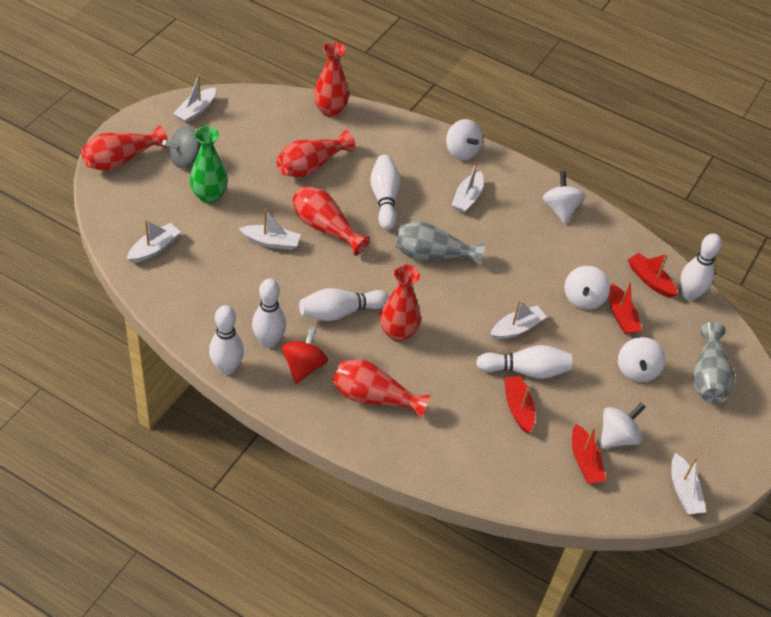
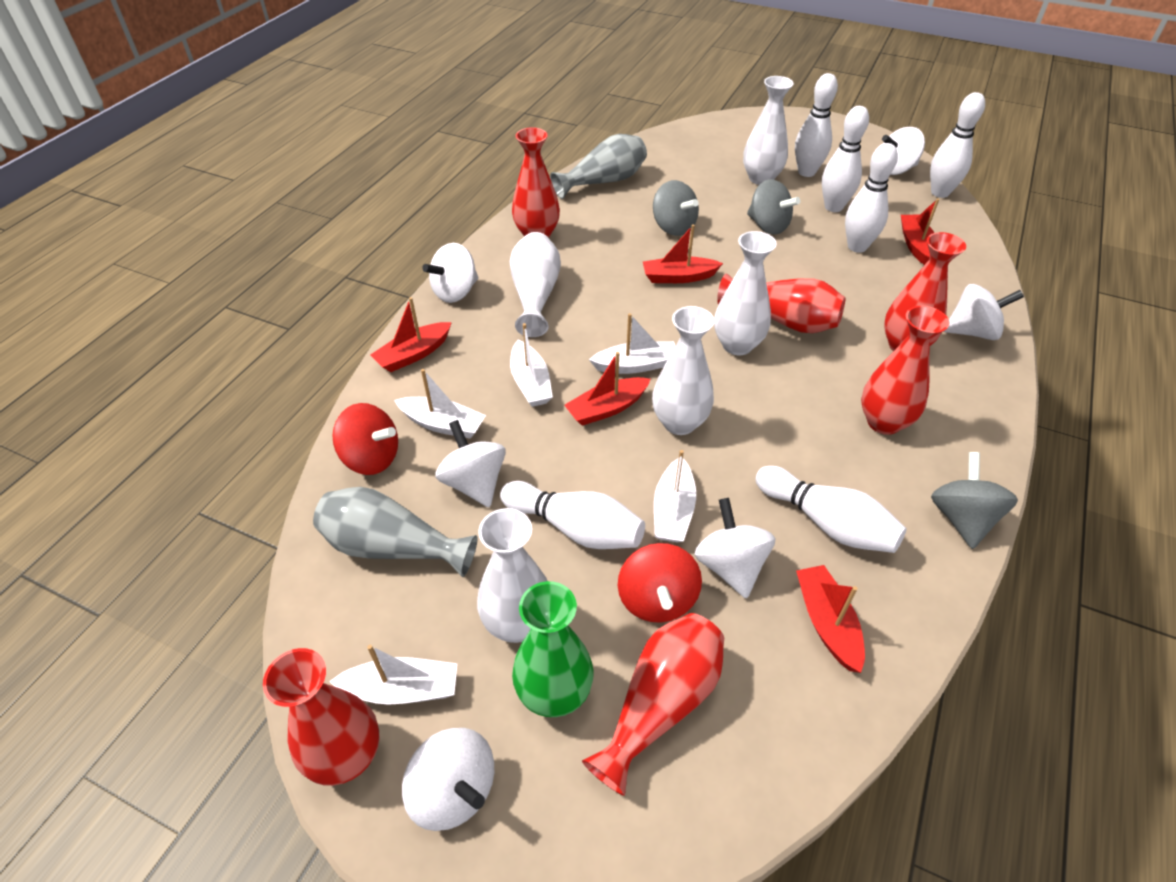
grey spinning top: [162,126,201,168] = 1 -> [653,180,699,236] [747,179,800,235] [931,452,1018,549] = 3
red boat: [504,376,535,433] [572,424,606,484] [609,280,642,334] [628,253,677,298] = 4 -> [371,297,452,372] [564,352,651,426] [643,224,723,283] [796,565,865,673] [901,198,939,265] = 5
red spinning top: [282,326,328,384] = 1 -> [332,403,398,475] [618,543,702,623] = 2
white boat: [127,219,181,263] [173,74,216,124] [239,209,301,250] [452,162,484,213] [490,300,547,340] [671,453,706,514] = 6 -> [329,645,457,705] [394,369,486,439] [510,323,553,407] [589,313,675,374] [654,450,696,543] = 5
white spinning top: [446,119,483,160] [543,171,585,224] [564,266,610,310] [600,403,645,449] [618,337,666,382] = 5 -> [402,728,494,831] [422,243,479,303] [435,420,506,507] [694,498,776,599] [882,127,925,175] [944,284,1024,340] = 6
white vase: none = 0 -> [477,508,547,643] [510,232,561,337] [652,306,714,435] [714,231,777,355] [743,76,794,185] = 5

